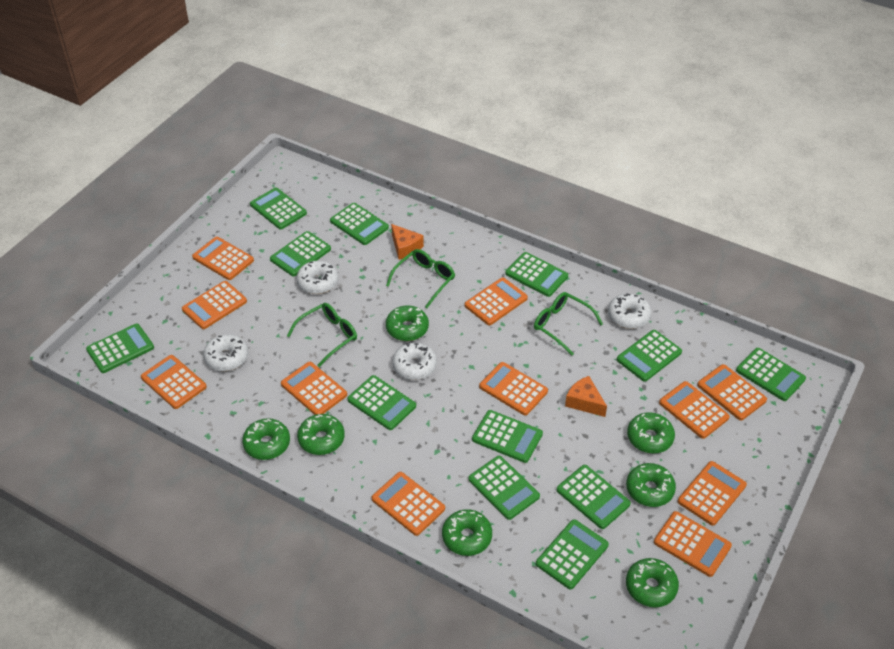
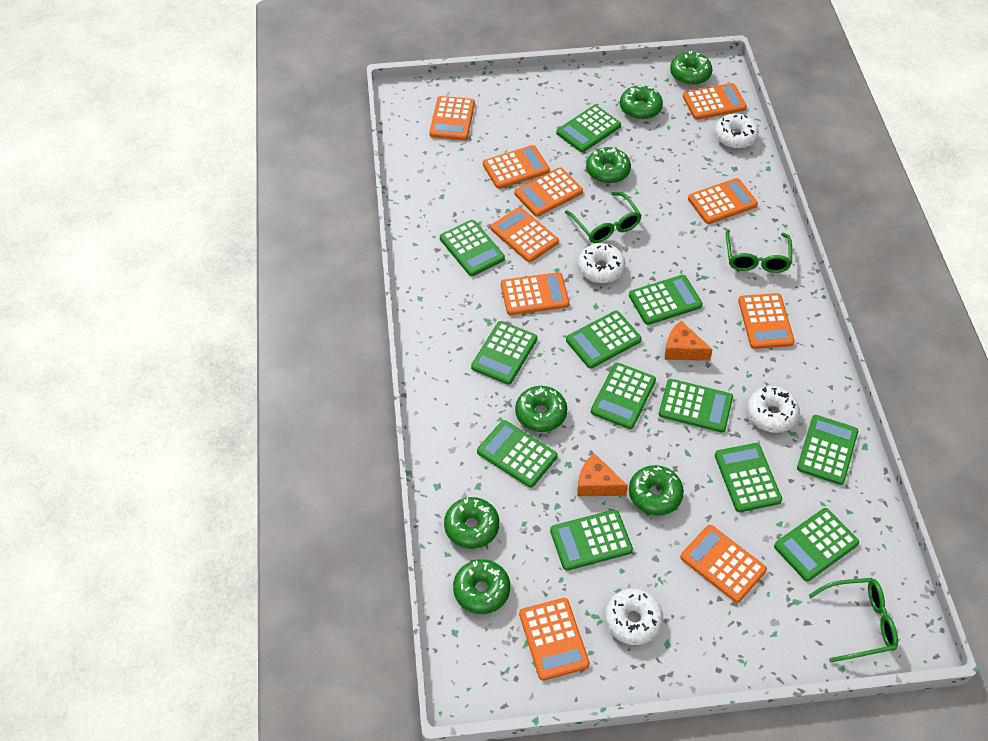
orange calculator: [141,355,207,409] [182,281,247,329] [192,237,254,280] [281,362,347,415] [372,472,445,536] [465,278,528,325] [479,362,548,415] [654,511,732,577] [659,381,730,439] [678,461,747,526] [697,364,767,420] = 11 -> [429,96,475,140] [483,145,550,189] [490,207,559,262] [501,272,570,315] [514,167,583,217] [519,598,590,681] [680,525,767,603] [683,83,747,120] [688,178,758,224] [738,293,795,349] = 10

